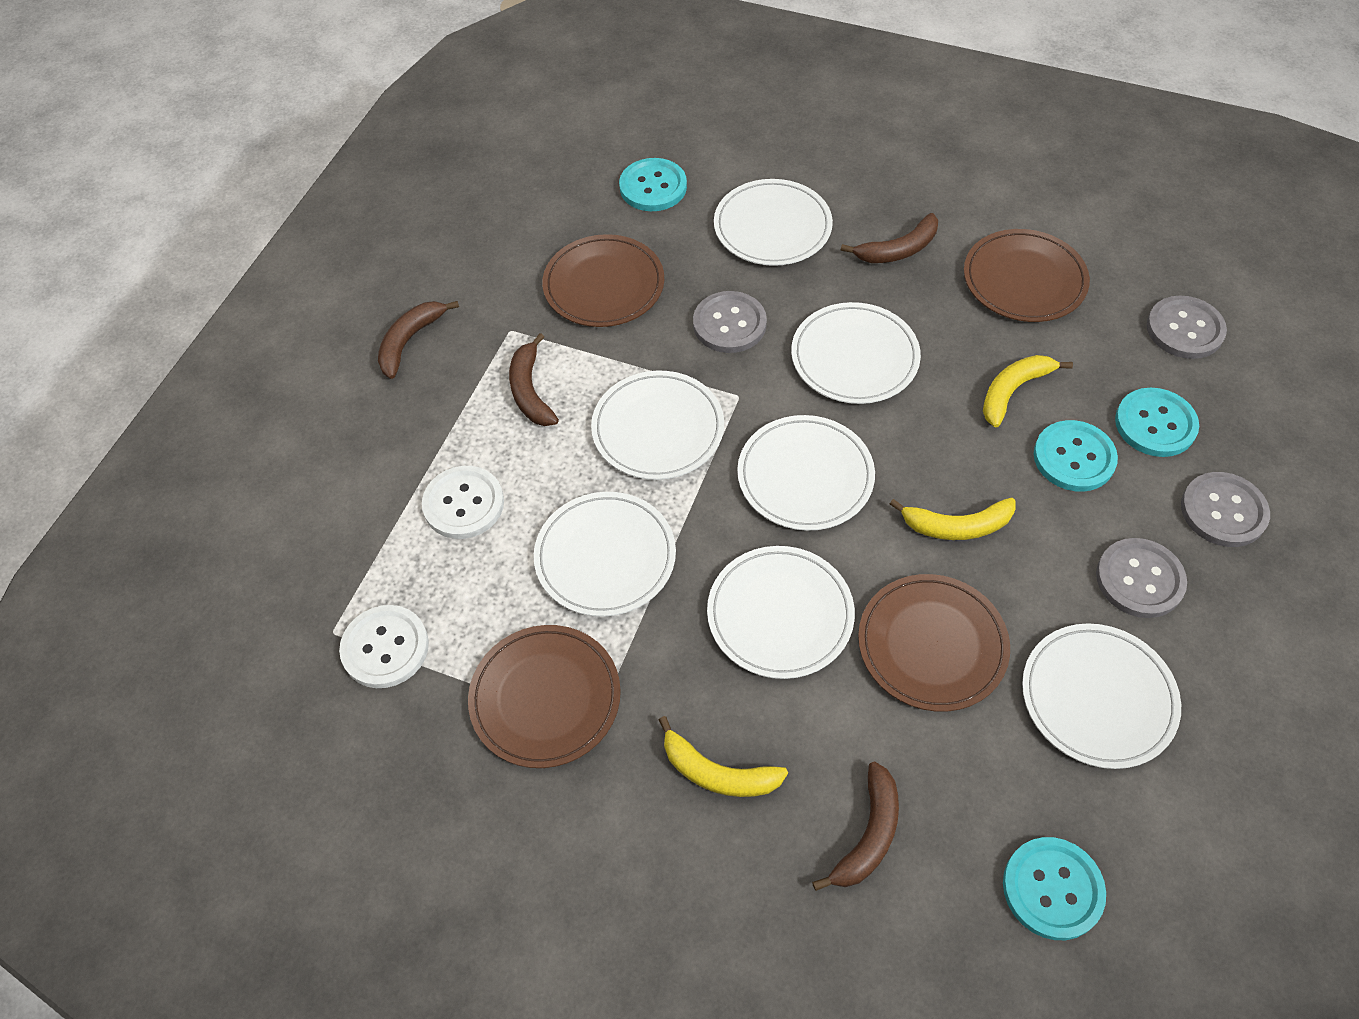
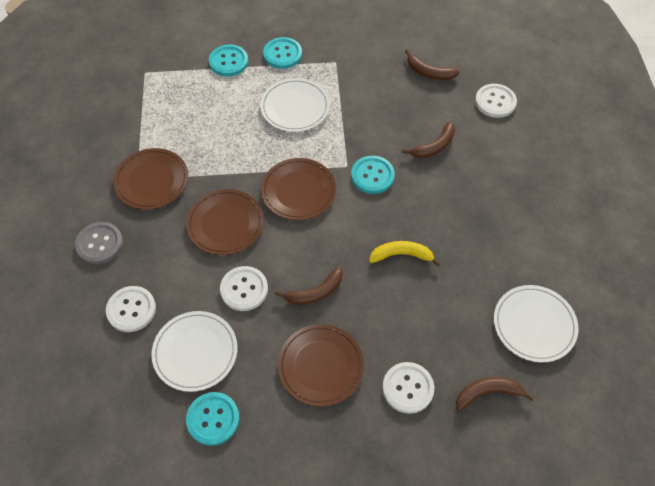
grey button: [693,291,767,353] [1096,538,1187,618] [1147,296,1227,359] [1181,472,1270,547] = 4 -> [75,222,123,264] = 1
white button: [339,605,429,688] [422,466,504,539] = 2 -> [106,286,156,332] [220,266,268,311] [382,362,434,414] [475,84,517,118] = 4
white plate: [534,492,676,617] [591,371,724,480] [707,546,855,679] [714,179,833,266] [737,415,875,531] [791,302,921,404] [1022,623,1181,769] = 7 -> [151,311,237,392] [260,78,330,132] [494,285,579,362] = 3
yellow banana: [659,716,788,797] [890,497,1016,540] [983,355,1073,428] = 3 -> [369,241,441,266] = 1

